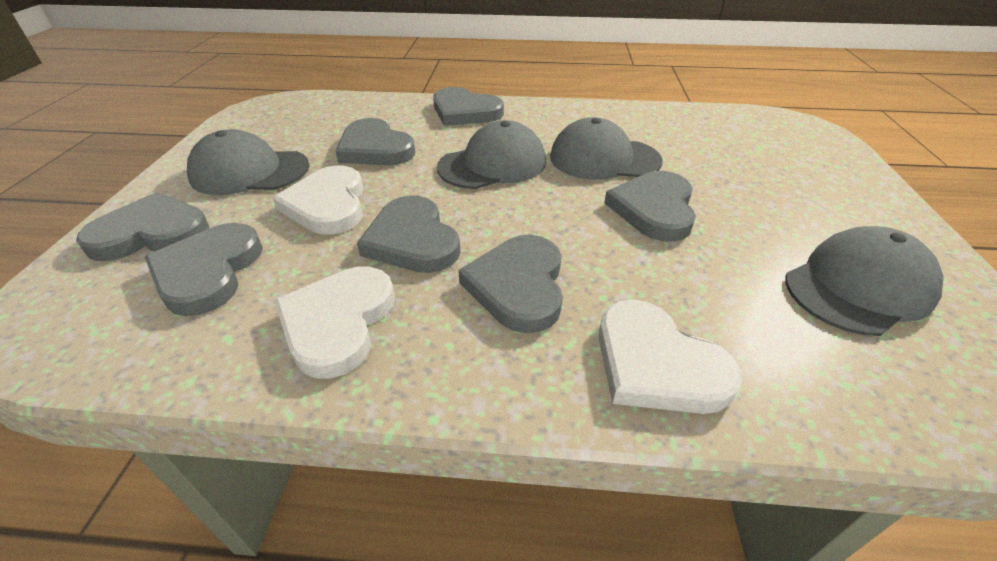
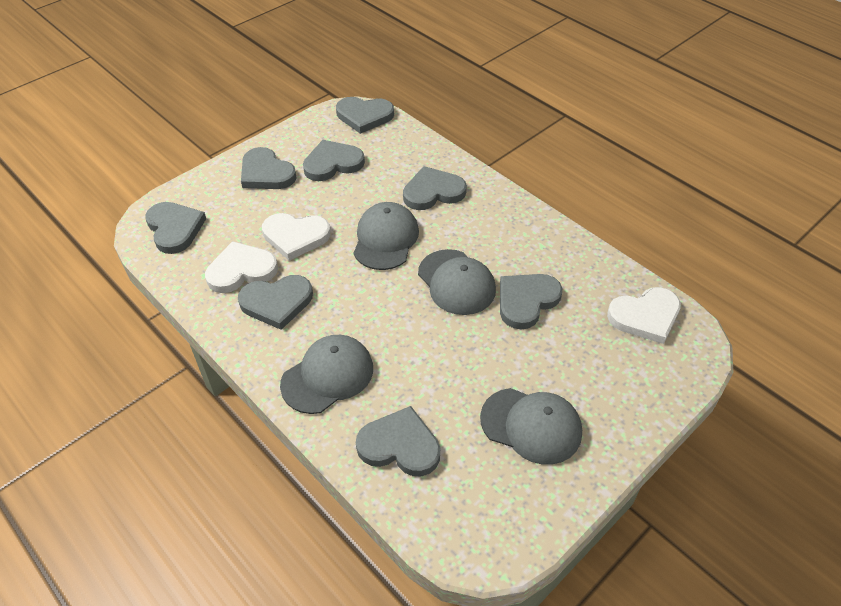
grey heart: [76,192,209,261] [145,223,263,316] [335,118,415,165] [357,195,460,273] [433,87,504,126] [458,235,563,333] [604,171,696,242] = 7 -> [145,202,206,254] [238,275,313,330] [241,147,296,189] [303,140,365,181] [336,97,394,134] [356,406,440,476] [403,166,467,210] [500,274,562,329] = 8

